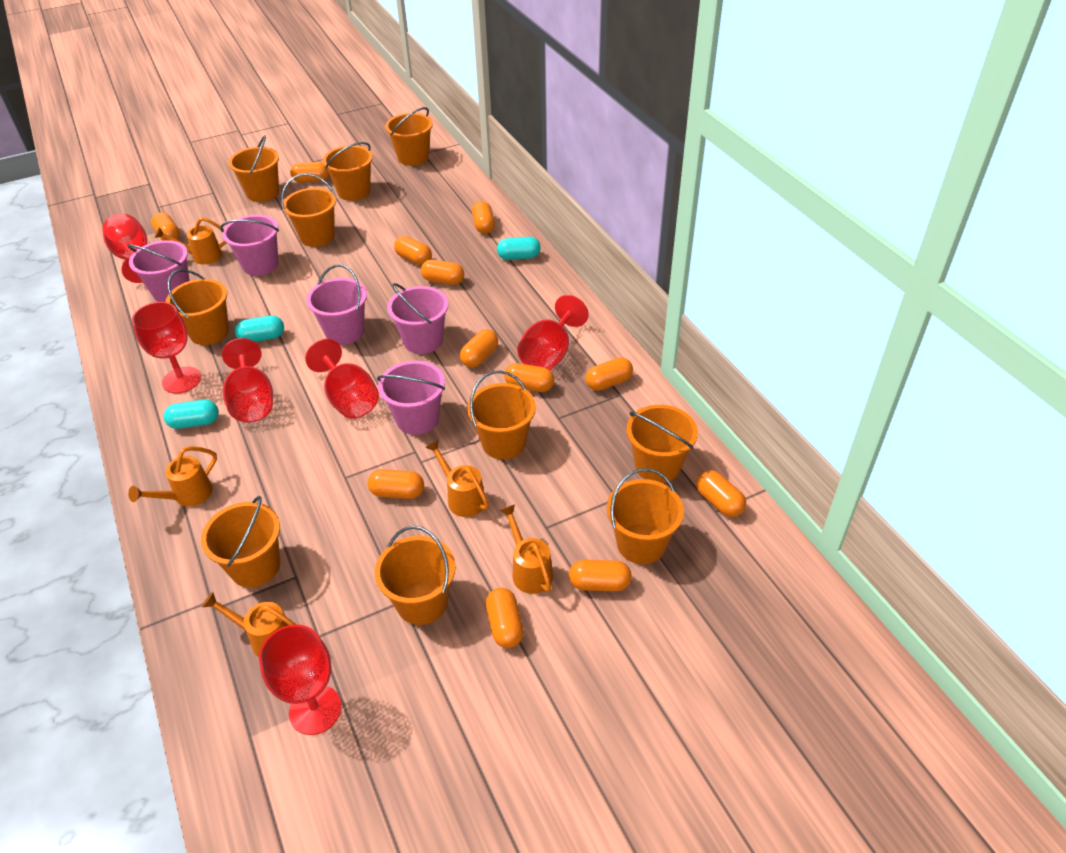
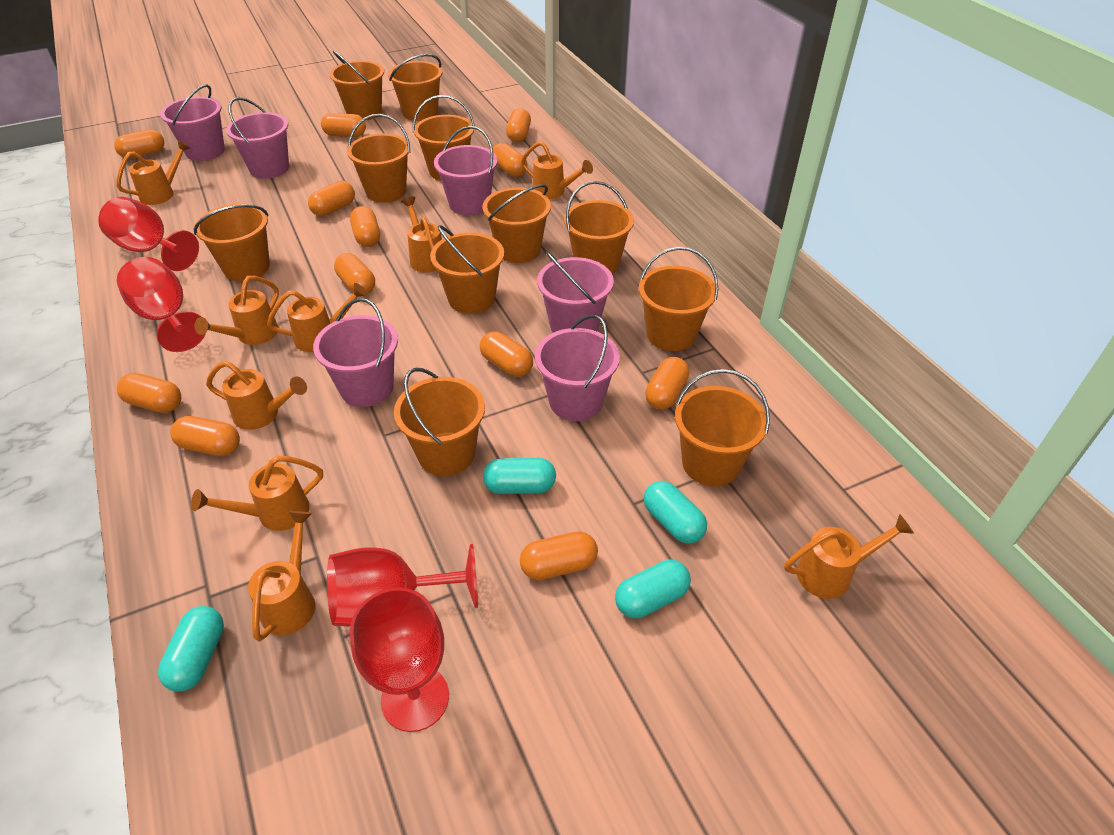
orange bucket: [166,269,229,345] [201,496,280,588] [228,135,279,202] [281,173,336,247] [323,142,373,201] [375,526,456,625] [385,107,433,166] [467,370,536,459] [607,468,684,564] [626,405,698,483] = 10 -> [194,204,270,281] [329,50,384,121] [347,114,410,203] [388,54,442,121] [394,368,485,476] [413,95,475,181] [430,225,504,314] [482,184,551,263] [564,181,634,274] [639,247,718,351] [675,369,770,486] = 11
orange watering can: [128,446,217,507] [154,217,226,264] [202,592,295,657] [425,439,489,517] [499,504,553,594] = 5 -> [116,140,190,205] [191,456,323,531] [195,276,279,345] [206,361,307,430] [248,511,316,641] [267,283,368,352] [401,196,442,273] [521,141,593,199] [785,514,914,599] = 9
pink bucket: [127,240,190,302] [220,215,279,276] [306,264,367,345] [377,361,445,435] [387,283,449,354] = 5 -> [160,84,225,161] [226,97,289,179] [313,298,398,407] [434,126,498,215] [535,314,620,421] [537,251,614,333] = 6
red goblet: [102,213,147,283] [132,302,201,394] [222,338,273,422] [259,624,342,735] [305,339,379,419] [517,295,589,370] = 6 -> [98,197,199,271] [117,257,206,352] [327,544,478,627] [350,587,449,732] = 4
turquoise capsule: [164,400,219,429] [235,315,284,342] [497,237,540,260] = 3 -> [158,606,224,692] [483,458,556,494] [615,559,691,618] [644,481,707,544] = 4

